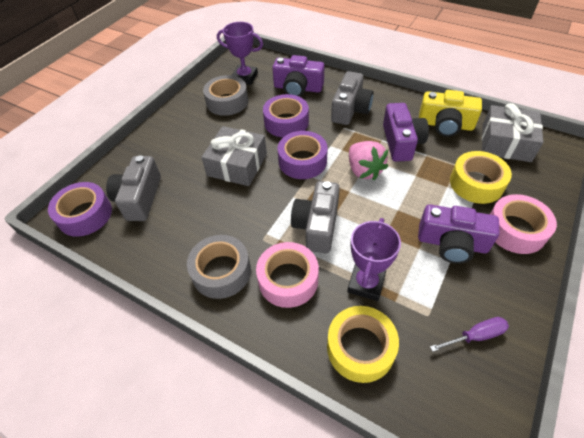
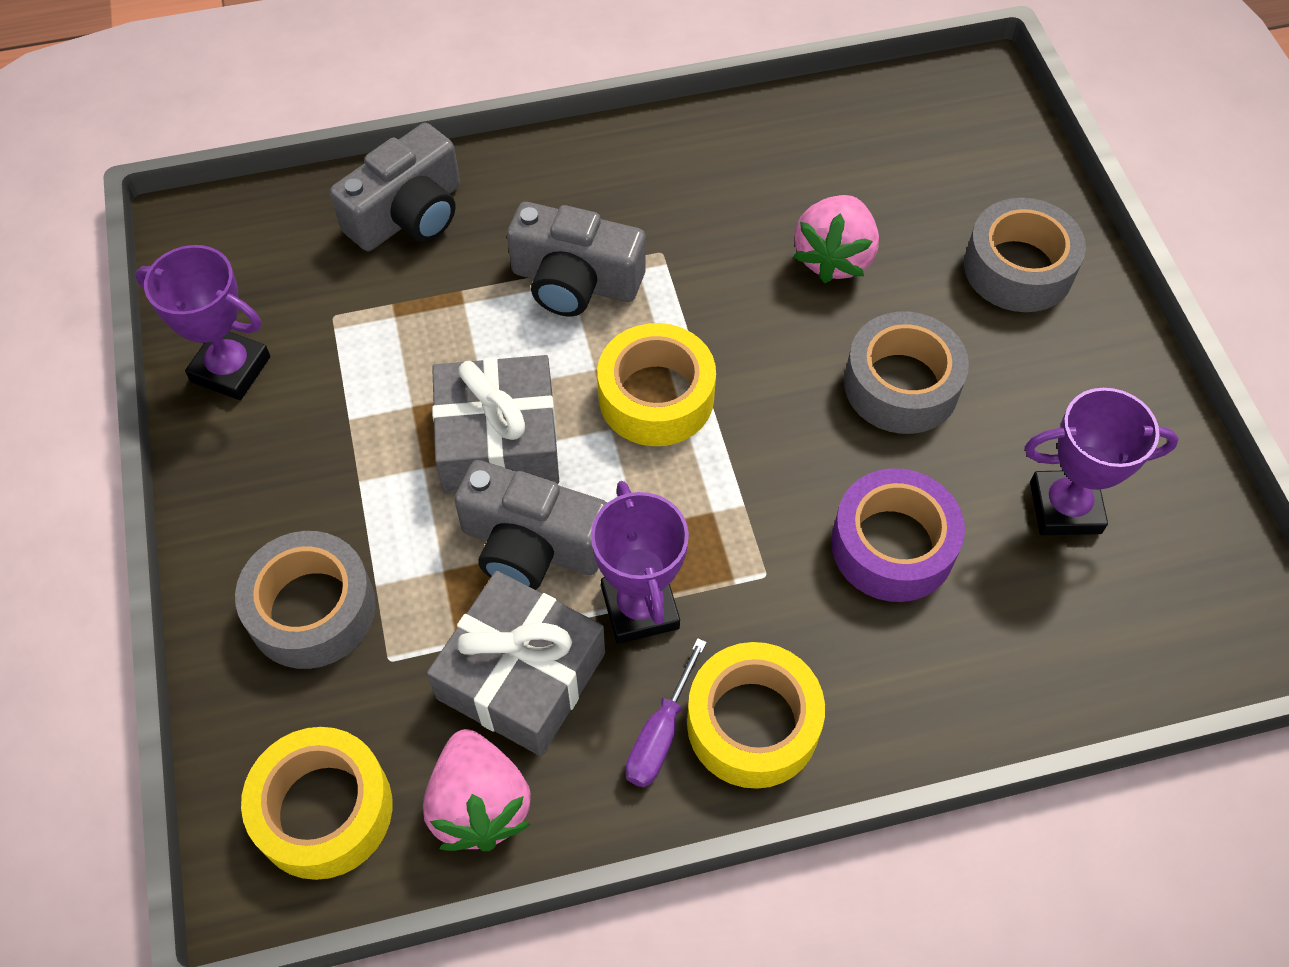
grey tape: [187,235,251,299] [203,75,248,116] = 2 -> [235,531,376,669] [844,311,969,434] [964,198,1086,312] = 3
pink strawberry: [349,141,388,180] = 1 -> [423,729,531,851] [793,195,879,283] = 2
pink tape: [256,242,319,308] [490,194,557,254] = 2 -> none = 0
purple camera: [272,55,324,97] [383,103,429,162] [418,204,500,264] = 3 -> none = 0
purple tape: [48,182,112,237] [263,94,309,137] [278,131,328,179] = 3 -> [831,468,965,602] = 1
purple trophy: [217,22,263,85] [347,218,401,301] = 2 -> [135,245,270,400] [591,481,689,644] [1025,388,1179,535] = 3
yellow camera: [419,90,482,137] = 1 -> none = 0
yellow tape: [327,306,399,383] [450,151,512,204] = 2 -> [241,727,392,880] [597,323,716,446] [687,642,825,789] = 3

